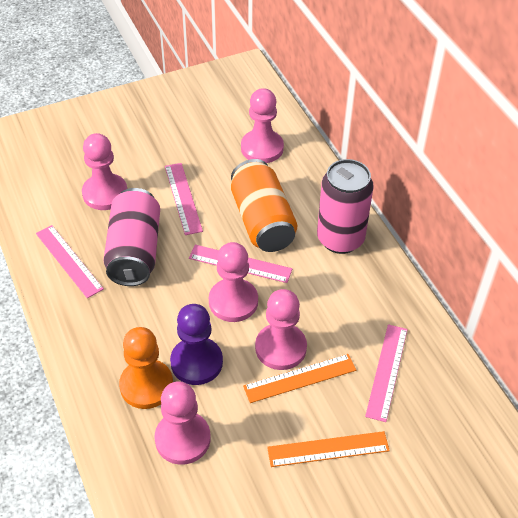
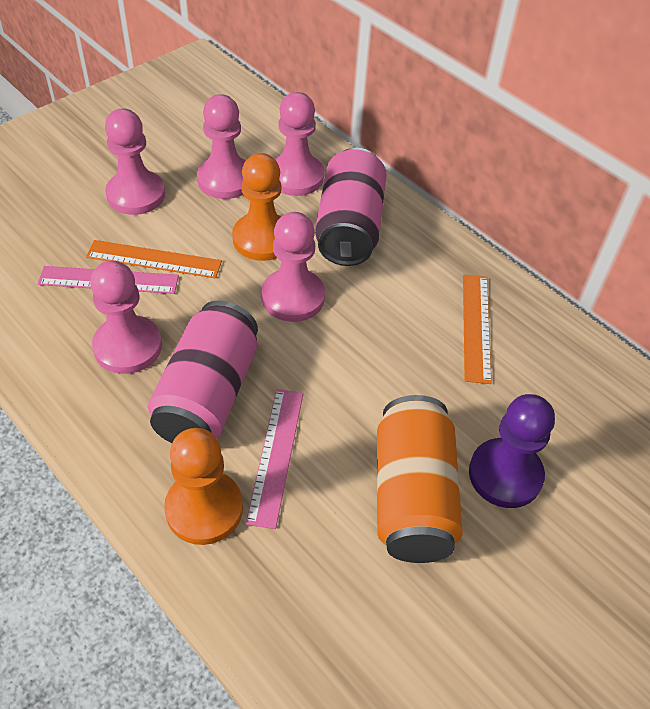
orange pawn: [119,327,173,409] = 1 -> [164,428,243,545] [232,153,282,261] = 2
pink ruler: [36,225,104,298] [165,163,203,235] [189,245,292,283] [365,324,408,422] = 4 -> [38,266,179,294] [246,389,303,529] = 2

